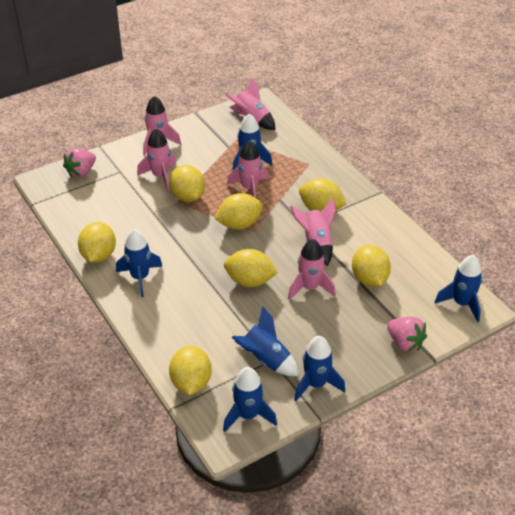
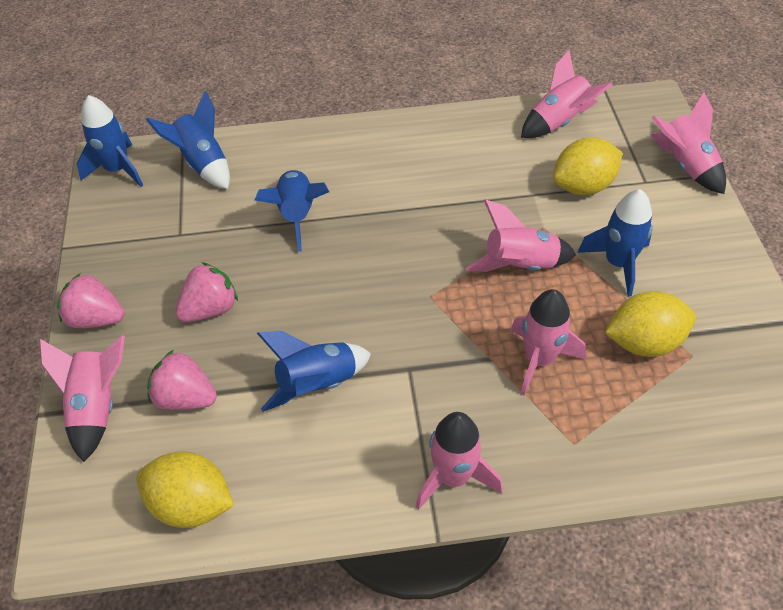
blue rocket: [116,229,162,297] [223,367,277,432] [231,306,299,376] [232,114,273,171] [294,336,345,401] [435,255,483,323] = 6 -> [77,95,143,187] [146,91,230,189] [255,170,329,252] [257,331,371,412] [577,189,653,297] = 5
pink strawberry: [63,148,96,177] [387,317,427,352] = 2 -> [57,273,124,328] [147,350,217,410] [175,262,238,322] = 3
yellow lemon: [78,222,116,263] [169,165,205,202] [169,345,212,395] [214,193,263,230] [224,249,278,287] [299,178,347,212] [352,245,391,287] = 7 -> [136,451,234,528] [553,137,622,195] [605,291,696,357] = 3

